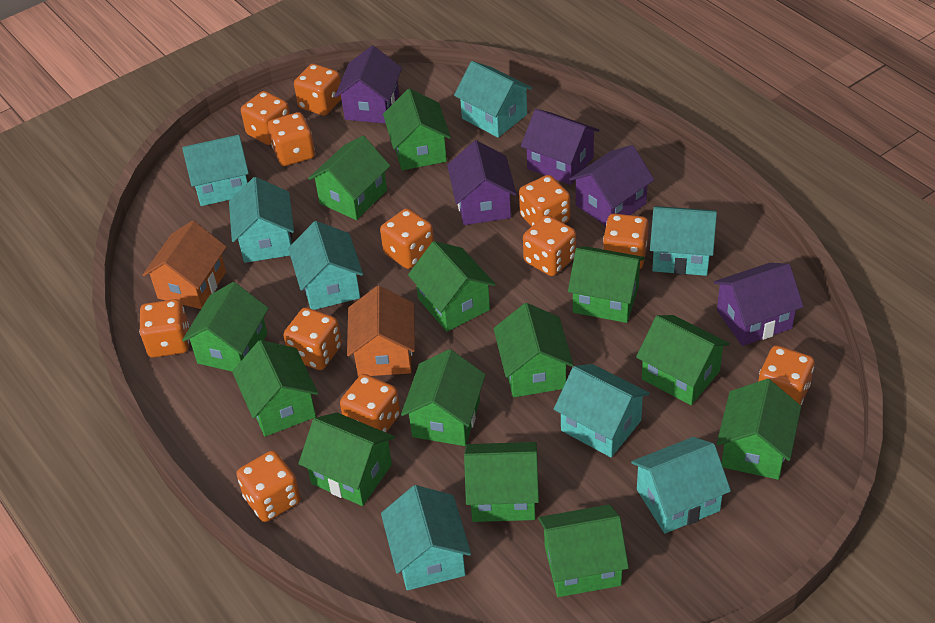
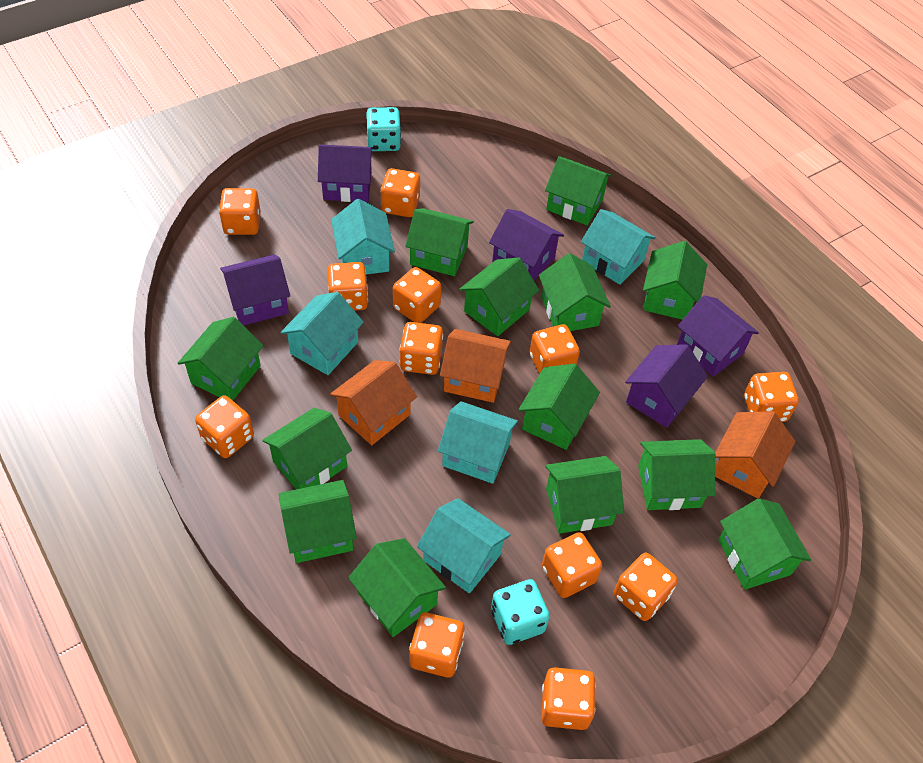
orange house: [143,221,227,309] [347,286,415,377] = 2 -> [330,360,417,445] [440,329,511,403] [715,411,795,498] = 3
turquoise dice: none = 0 -> [366,107,401,151] [491,579,550,645] = 2
turquoise house: [182,135,249,206] [229,177,294,263] [288,221,363,310] [381,485,471,590] [454,61,532,138] [554,364,650,457] [631,437,731,534] [650,206,717,276] = 8 -> [280,292,364,375] [331,199,395,275] [417,498,511,594] [438,401,518,484] [581,209,656,285] = 5

